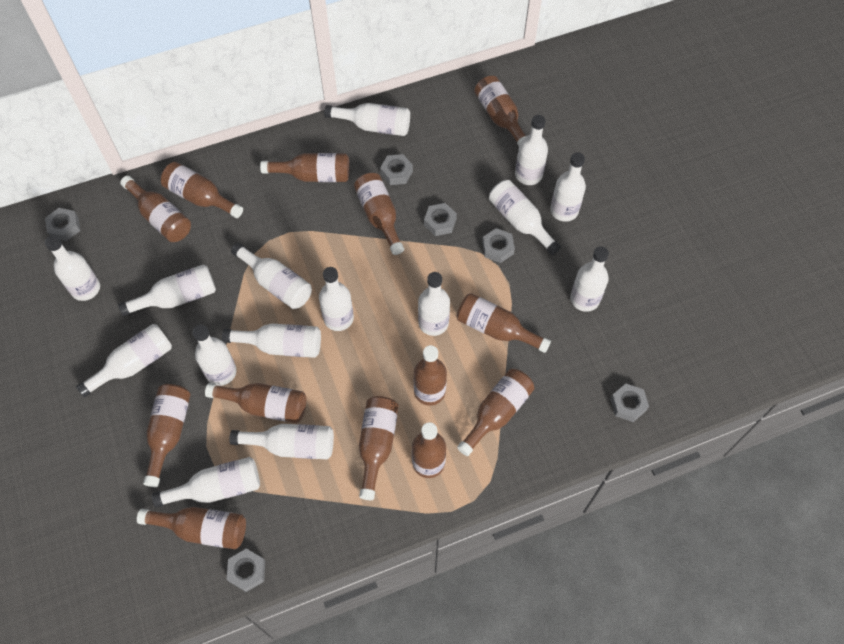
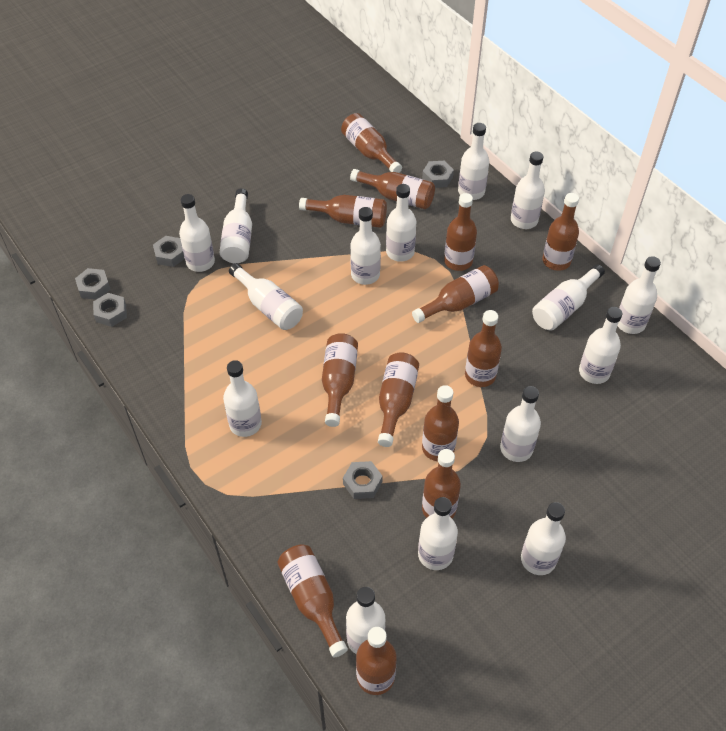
grey nut: [45,208,80,241] [227,549,265,592] [380,154,413,185] [424,203,457,236] [482,228,515,263] [610,384,649,422] = 6 -> [75,268,111,300] [93,293,127,327] [153,236,185,267] [343,461,383,499] [422,161,454,188] = 5

